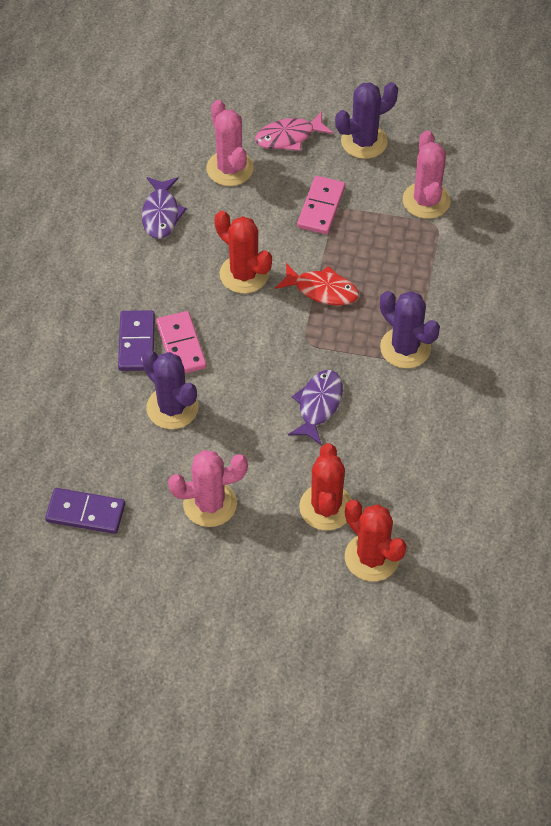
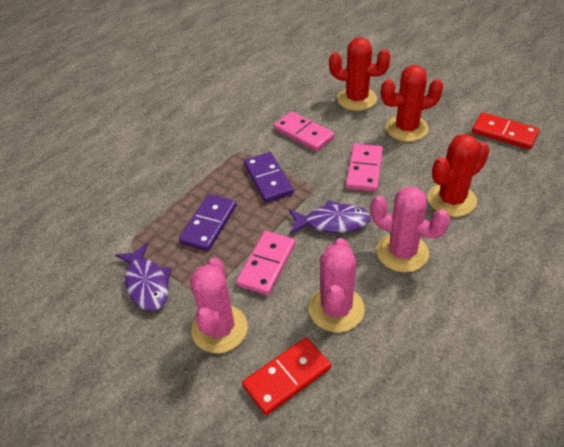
pink domino: [156,311,207,373] [297,176,345,234] = 2 -> [236,231,295,295] [274,111,334,151] [346,143,383,192] = 3
pink fish: [255,111,333,151] = 1 -> none = 0
purple cactus: [142,350,198,429] [335,82,398,159] [380,291,440,369] = 3 -> none = 0
red domino: none = 0 -> [242,337,331,415] [472,112,539,150] = 2
red fish: [275,263,359,306] = 1 -> none = 0

